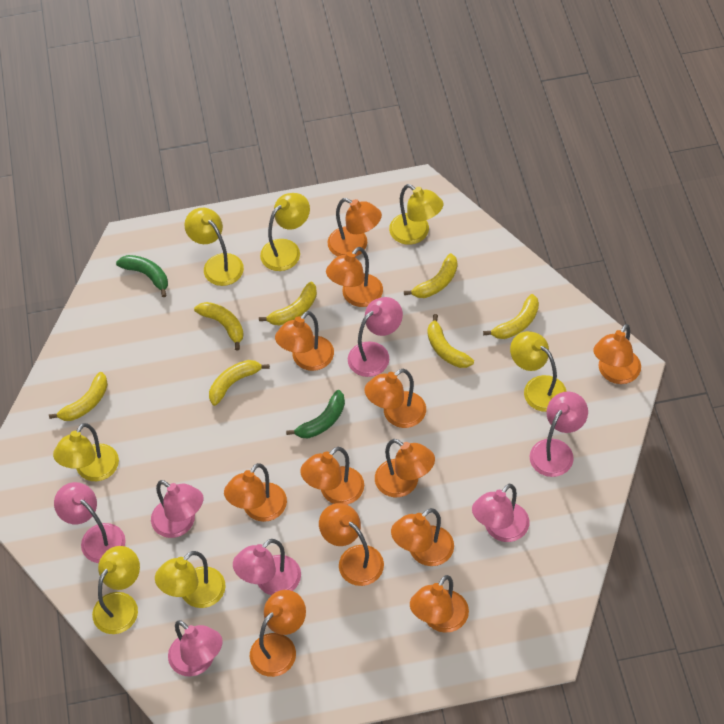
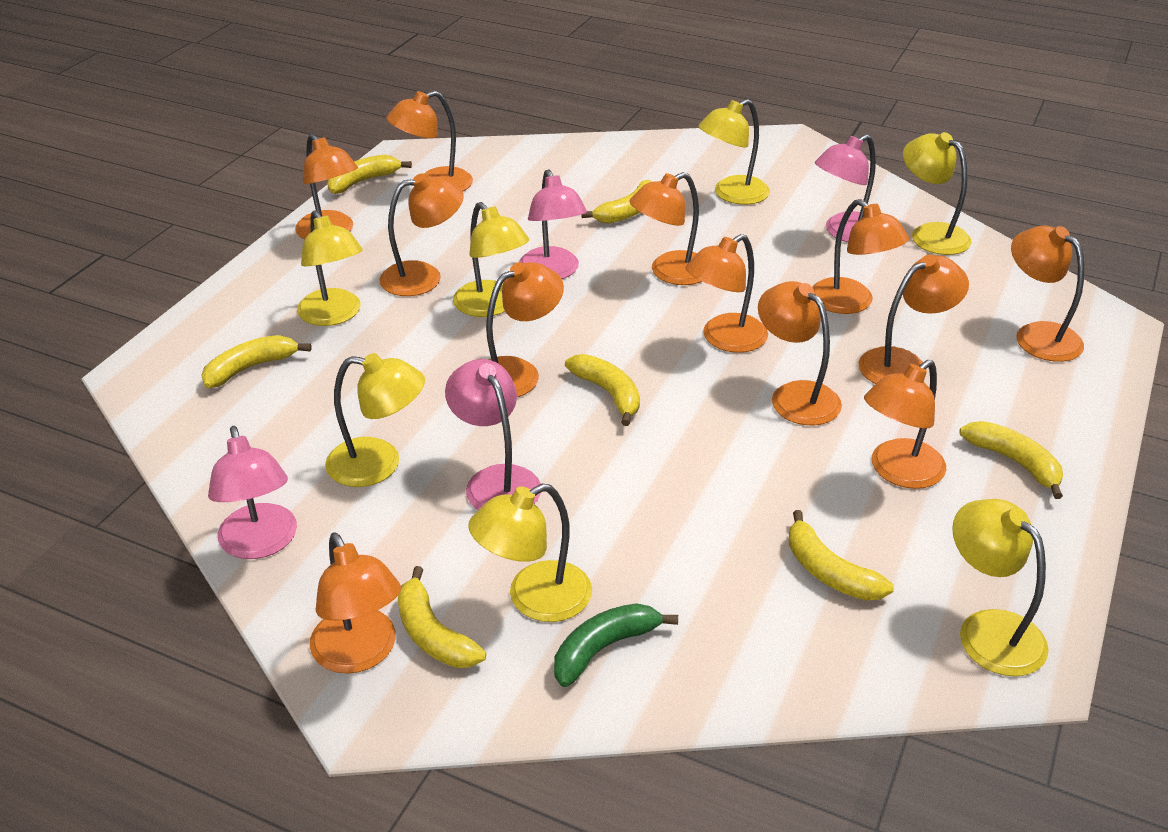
green banana: [116,255,168,297] [286,390,345,438] = 2 -> [554,603,678,687] = 1
pink lamp: [54,482,126,563] [151,480,203,538] [168,620,223,677] [233,539,301,595] [348,297,403,377] [472,484,529,542] [529,391,588,477] = 7 -> [208,426,297,559] [445,359,541,510] [519,169,587,279] [815,135,876,242] = 4

